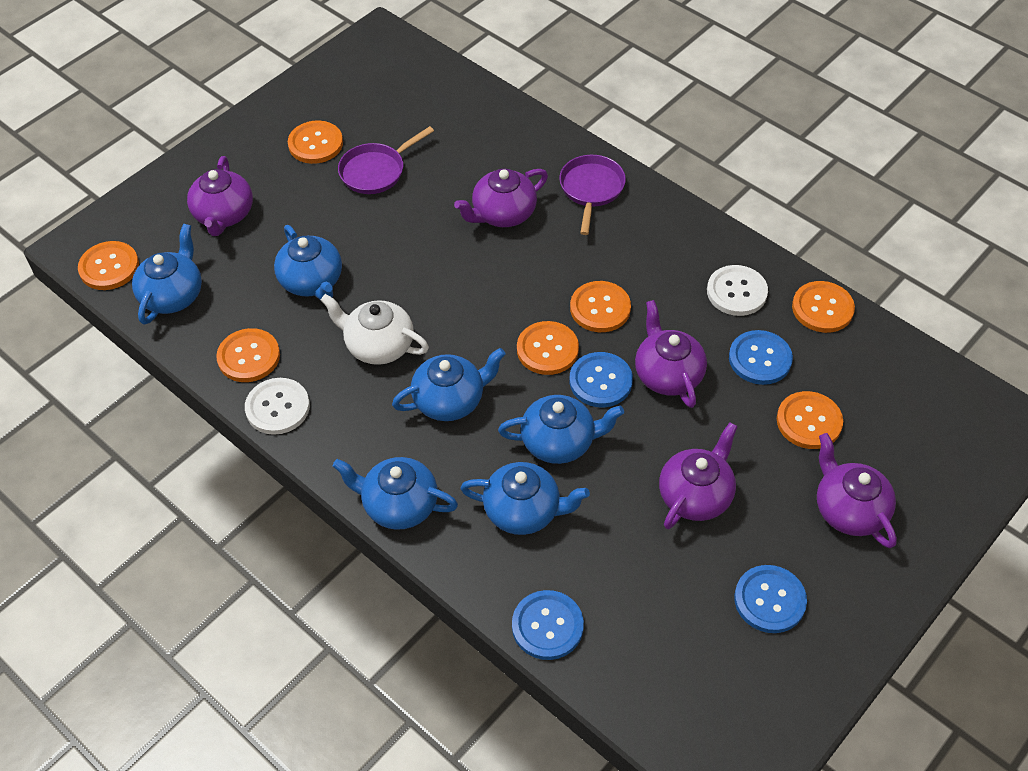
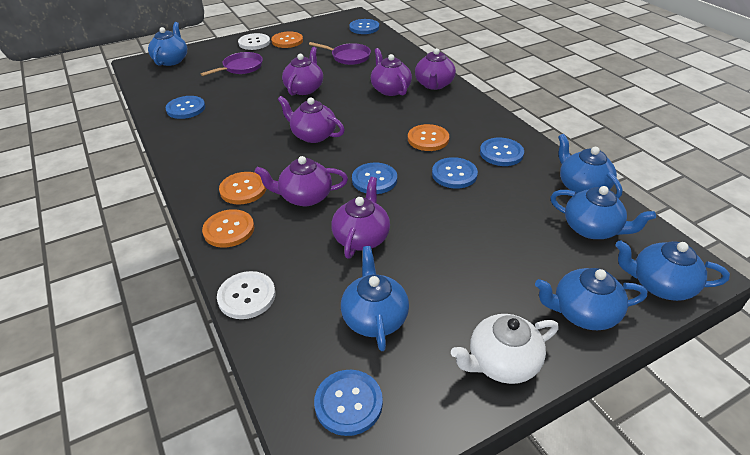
blue button: [512,590,584,660] [569,352,633,407] [729,330,793,385] [734,565,807,633] = 4 -> [165,96,205,119] [314,370,383,436] [349,19,379,34] [352,163,397,194] [432,157,478,189] [480,138,524,166] = 6
orange button: [78,241,139,290] [216,328,280,382] [288,121,343,164] [517,321,579,375] [570,281,631,332] [777,391,843,449] [792,281,855,333] = 7 -> [202,209,254,248] [219,172,267,205] [271,31,303,48] [408,124,449,151] = 4
purple teapot: [187,156,253,236] [454,169,548,227] [635,300,707,408] [659,422,738,529] [817,433,897,548] = 5 -> [255,156,348,206] [278,96,345,143] [282,47,323,95] [331,177,390,259] [371,48,412,96] [415,48,456,90] = 6

